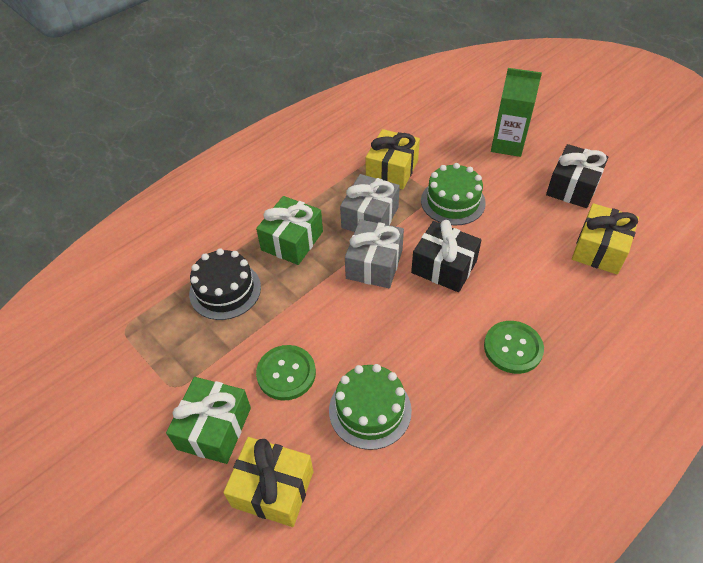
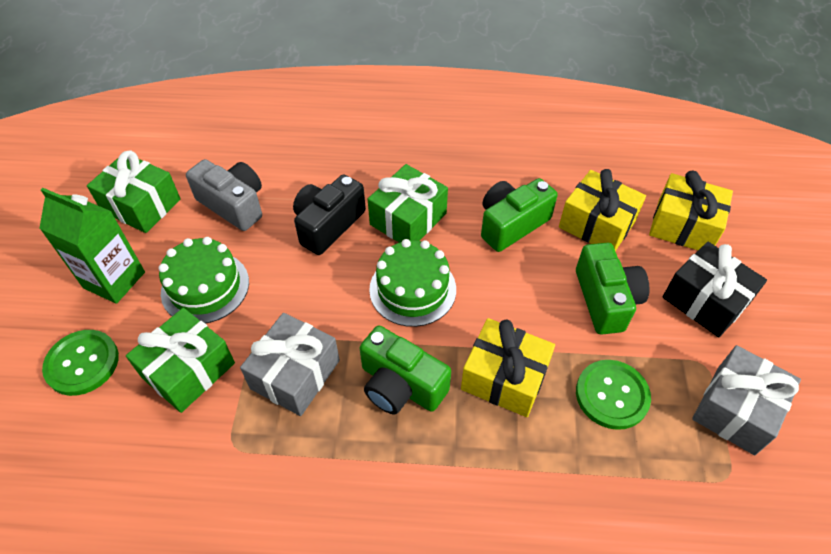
black cake: [189,248,261,320] = 1 -> none = 0
black camera: none = 0 -> [293,174,366,255] = 1
black gift: [411,220,481,292] [546,144,609,208] = 2 -> [663,242,767,337] = 1
green camera: none = 0 -> [360,326,451,415] [481,178,558,252] [576,243,649,335] = 3
green gift: [166,377,251,464] [256,196,323,265] = 2 -> [87,150,181,233] [126,308,235,413] [368,164,448,243] = 3
grey camera: none = 0 -> [186,159,262,231] = 1

